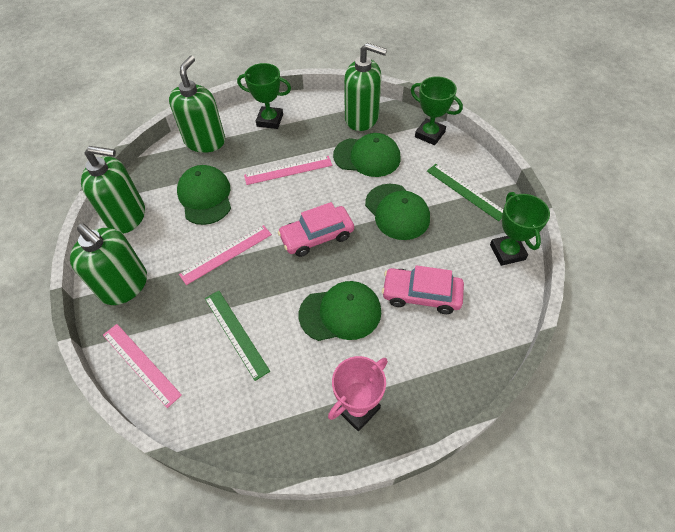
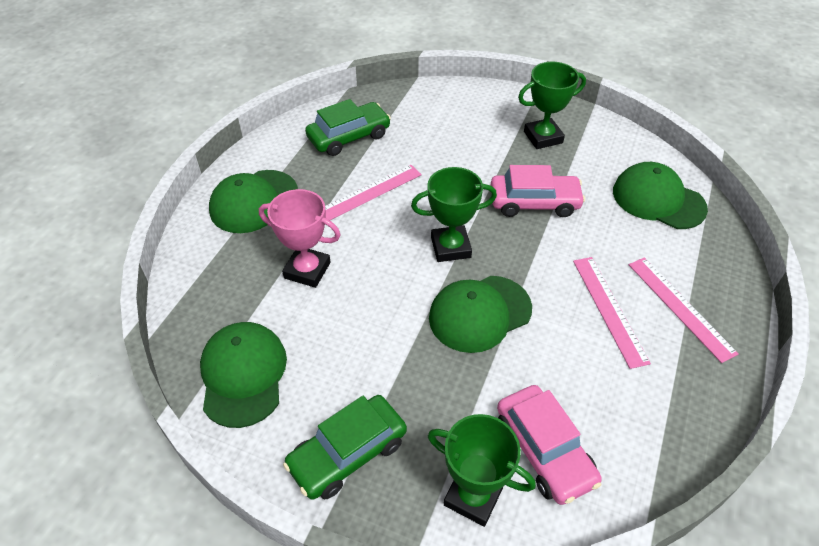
green car: none = 0 -> [283,395,407,500] [305,99,391,156] = 2
green ruler: [205,291,270,381] [427,164,503,221] = 2 -> none = 0
green soap dispenser: [70,223,147,305] [81,146,145,234] [169,56,225,153] [344,43,387,131] = 4 -> none = 0

